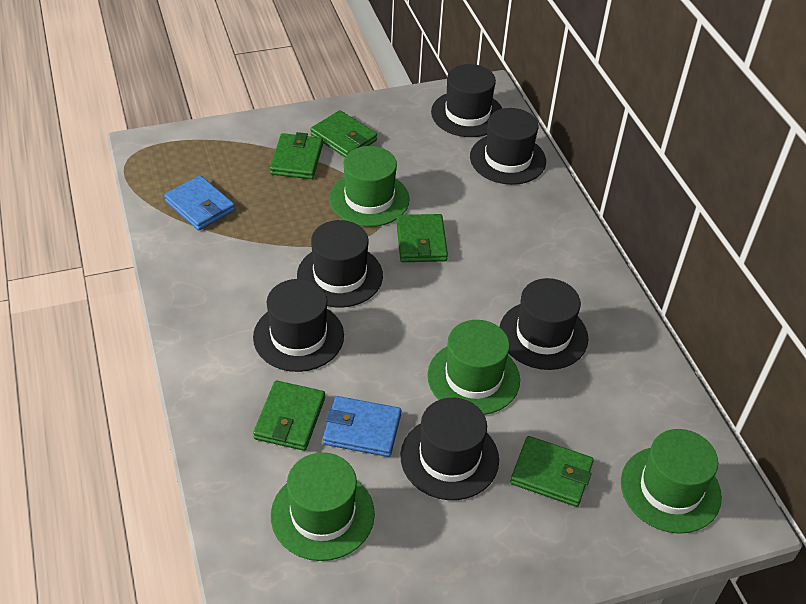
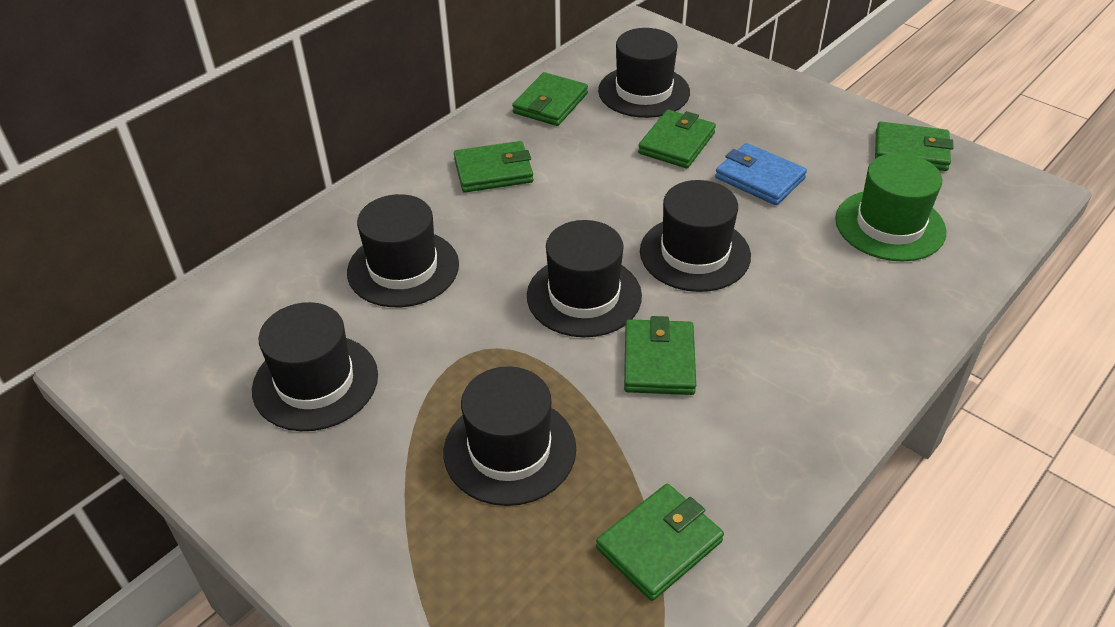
blue wallet: [164,175,235,230] [323,396,401,457] = 2 -> [715,143,807,205] = 1
green hat: [271,452,375,561] [329,146,410,227] [427,320,520,415] [621,429,722,534] = 4 -> [835,153,946,261] = 1
green wallet: [253,380,325,451] [270,132,323,179] [310,110,377,157] [396,214,448,262] [510,436,594,507] = 5 -> [454,141,533,193] [512,72,588,126] [596,484,724,601] [624,316,696,395] [638,110,716,168] [875,122,954,171] = 6

